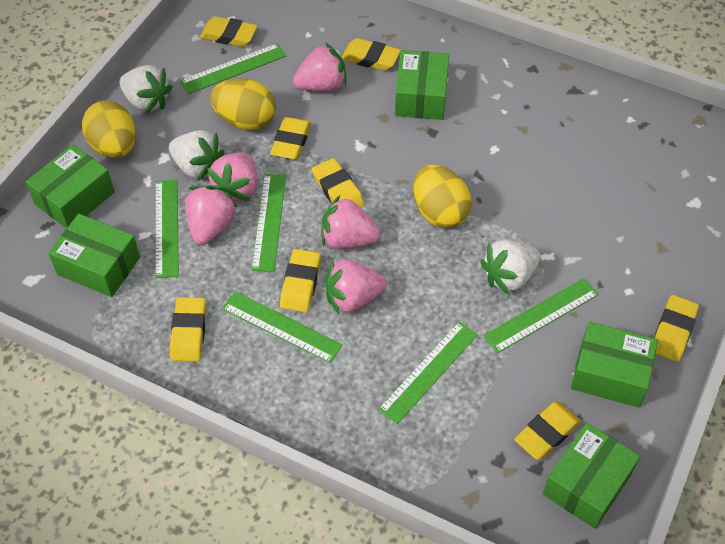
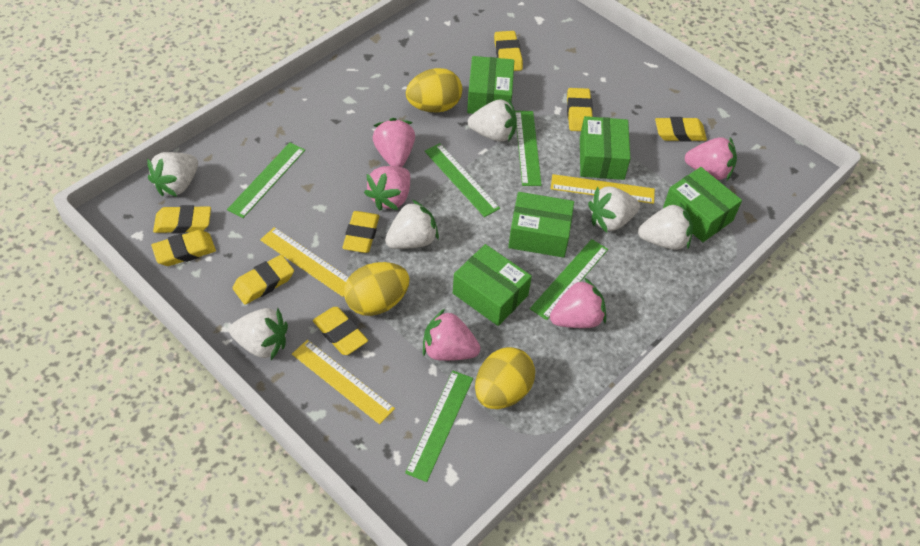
green ruler: [155,179,179,278] [180,43,286,94] [222,291,343,364] [251,174,286,272] [378,322,478,424] [483,278,599,353] = 6 -> [227,142,305,218] [405,371,473,482] [425,143,500,217] [515,111,542,186] [530,239,608,320] = 5
white strawberry: [119,65,173,114] [169,130,225,181] [480,240,540,295] = 3 -> [147,152,198,197] [229,308,288,360] [385,200,439,249] [468,99,517,142] [588,186,640,233] [638,203,693,250] = 6
yellow ruler: none = 0 -> [260,227,349,297] [292,340,395,424] [551,174,655,204] = 3

